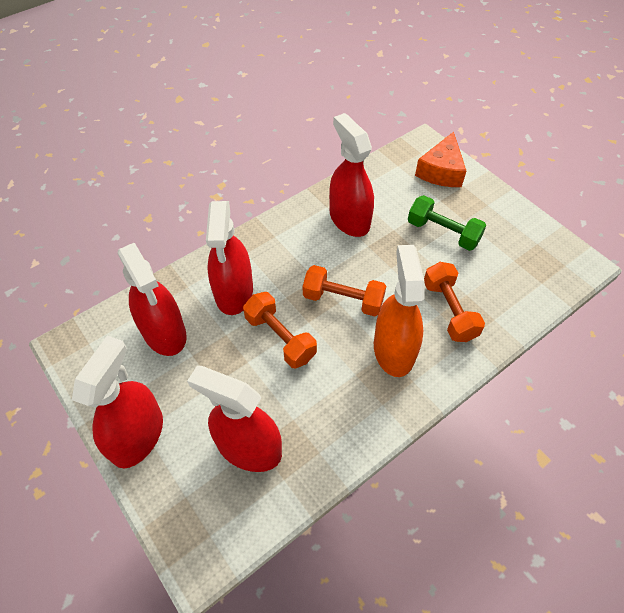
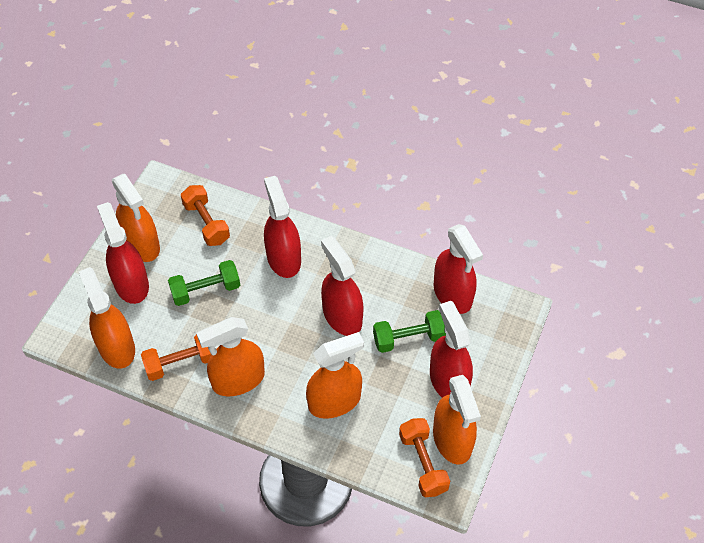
green dumbbell: [408,195,487,251] = 1 -> [168,260,240,306] [373,310,446,353] = 2
orange cheese: [415,132,466,187] = 1 -> none = 0
orange spray bottle: [374,245,425,377] = 1 -> [79,267,135,369] [112,174,160,262] [197,317,265,396] [306,332,364,419] [433,375,481,465] = 5

